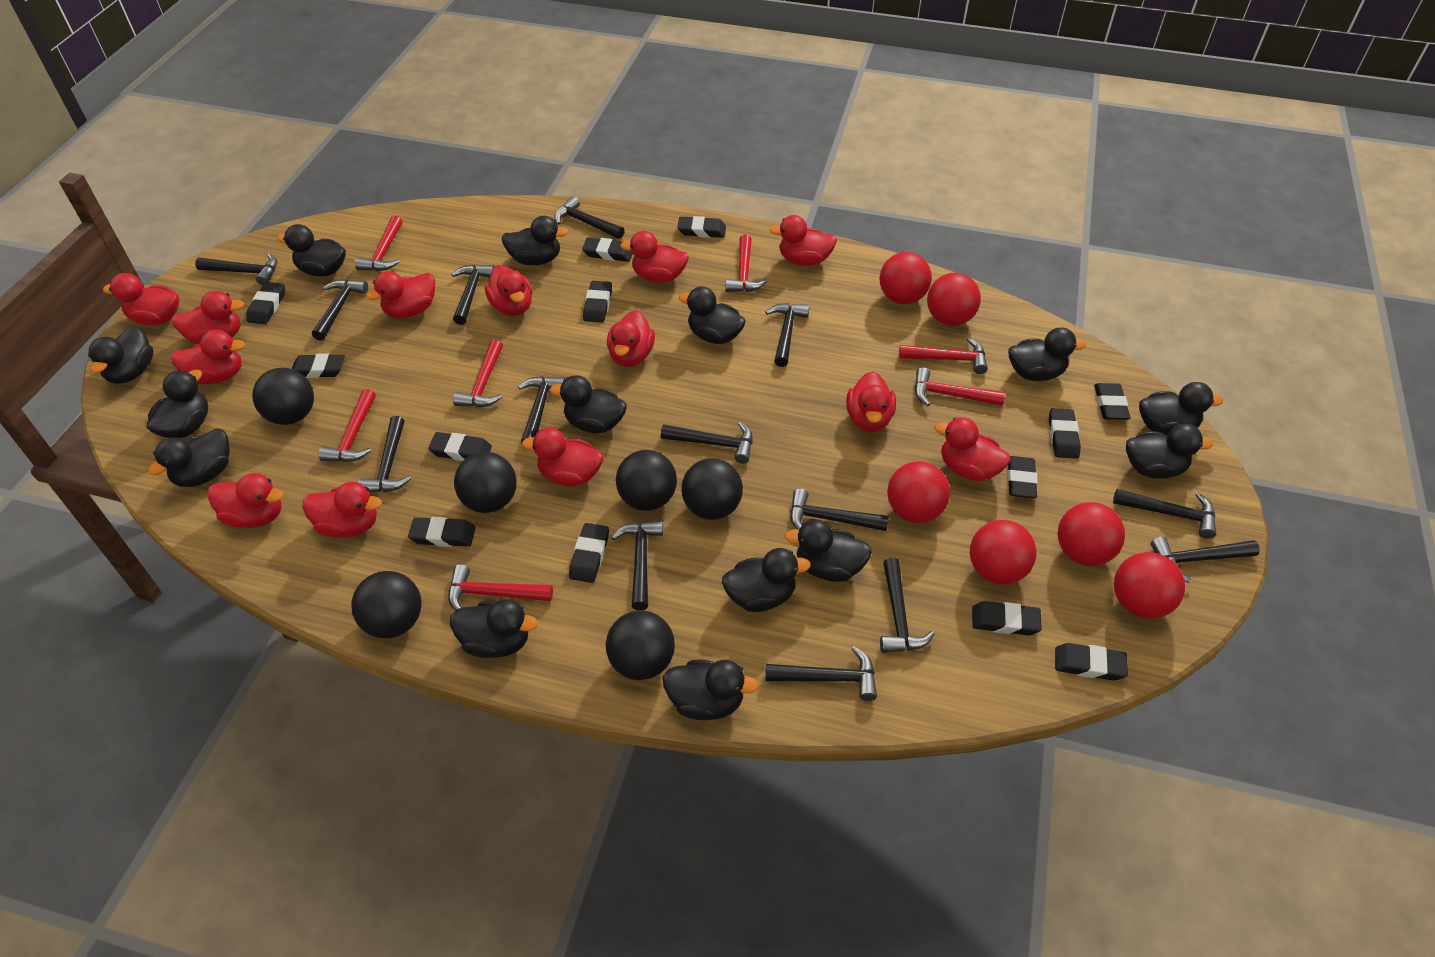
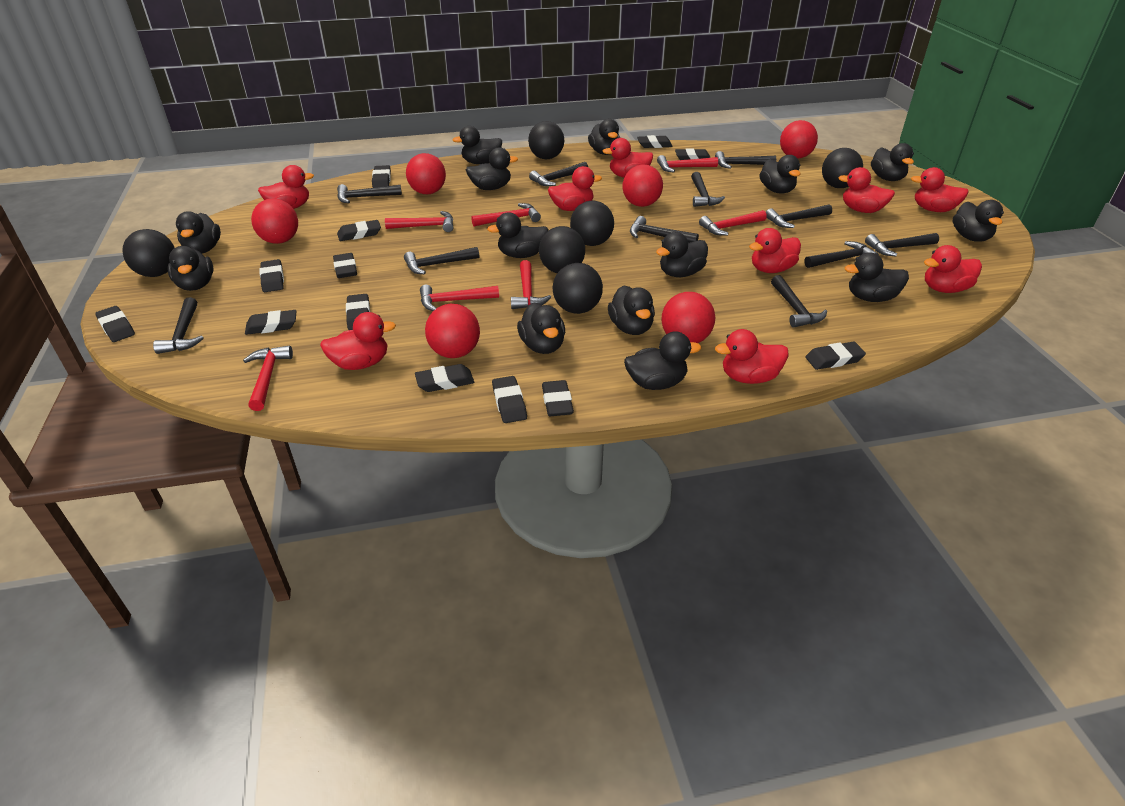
black hammer: [195,253,277,285] [312,279,368,341] [358,416,411,493] [451,265,495,325] [518,376,565,444] [555,196,625,239] [611,520,663,610] [661,422,752,463] [765,303,809,367] [765,646,877,701] [790,488,889,531] [880,558,935,653] [1113,489,1216,539] [1151,537,1260,583] = 14 -> [153,297,204,354] [337,184,402,203] [404,247,479,274] [529,162,588,186] [630,216,699,243] [691,172,725,207] [715,151,776,169] [766,204,832,228] [771,275,827,328] [805,241,879,268] [865,233,939,256] = 11
red duck: [103,273,180,325] [171,291,244,344] [171,330,245,384] [207,473,284,528] [302,482,382,538] [366,271,435,318] [485,265,532,316] [522,428,603,487] [607,310,655,367] [620,231,689,283] [770,215,837,266] [846,371,896,432] [934,417,1010,481] = 13 -> [258,165,314,209] [320,312,396,370] [548,166,602,211] [602,138,653,178] [715,329,789,384] [749,228,801,273] [838,167,895,213] [911,167,969,212] [924,245,982,293] = 9

